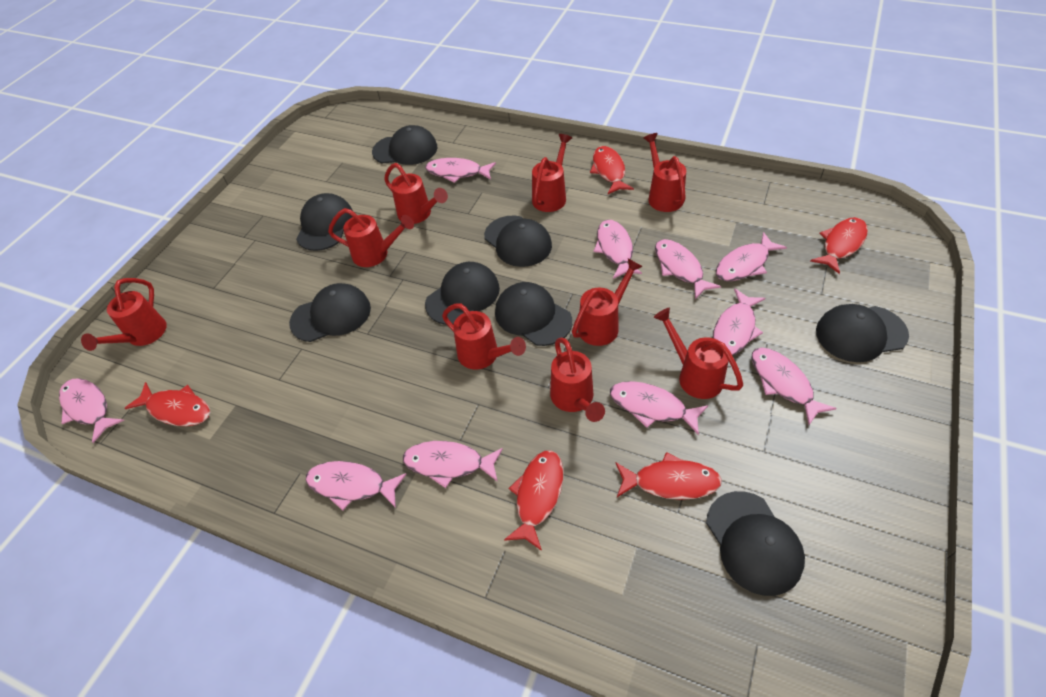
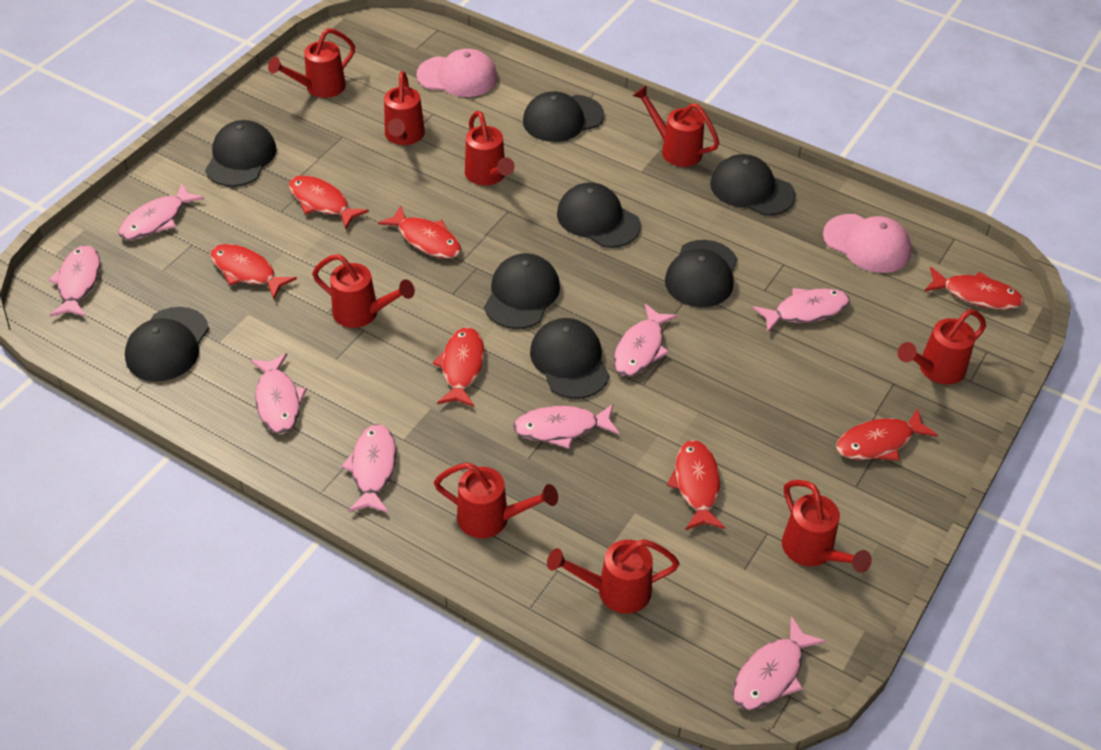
pink cap: none = 0 -> [416,49,498,97] [823,214,912,273] = 2
pink fish: [59,378,124,443] [306,461,407,511] [403,441,503,488] [425,158,496,183] [594,220,642,279] [610,381,708,435] [655,239,721,299] [713,288,765,355] [716,232,787,281] [752,348,837,425] = 10 -> [49,245,100,317] [118,184,204,240] [250,353,307,433] [341,424,396,513] [513,404,620,448] [613,304,678,376] [732,616,826,710] [753,288,850,332] = 8
red fish: [125,382,210,426] [504,450,563,551] [590,146,634,194] [615,452,722,500] [810,217,868,274] = 5 -> [210,244,297,299] [289,175,369,229] [378,205,461,258] [433,327,484,407] [667,440,726,530] [836,408,938,461] [924,267,1024,310] = 7

